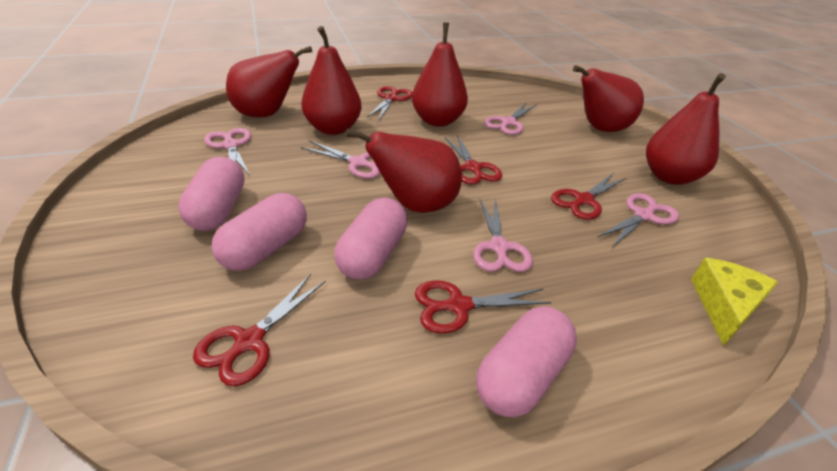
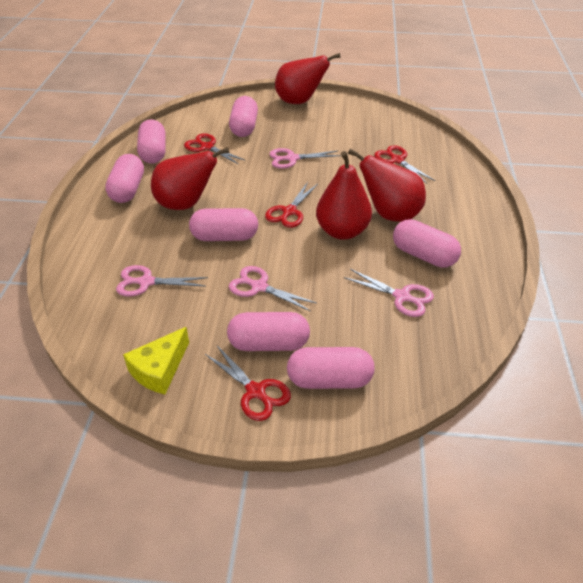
pink capsule: [178,157,244,231] [211,193,307,271] [334,197,408,280] [476,306,577,417] = 4 -> [105,154,144,203] [137,119,166,164] [189,208,258,241] [227,312,310,351] [229,96,258,137] [287,347,375,389] [393,219,461,268] = 7
pink scissors: [204,128,251,175] [301,140,380,179] [473,198,533,272] [484,103,536,135] [597,193,679,247] = 5 -> [116,265,208,297] [229,266,316,311] [270,148,341,169] [344,269,434,317] = 4
red pear: [226,46,312,118] [301,26,362,135] [345,129,462,213] [412,22,468,127] [573,65,644,132] [646,73,726,185] = 6 -> [151,147,229,210] [275,53,341,104] [316,151,372,240] [348,149,426,222] = 4
red scissors: [193,274,326,386] [367,86,413,120] [415,280,551,334] [445,135,502,185] [551,173,627,220] = 5 -> [184,133,246,165] [205,346,291,421] [265,182,318,228] [374,145,435,183] = 4

